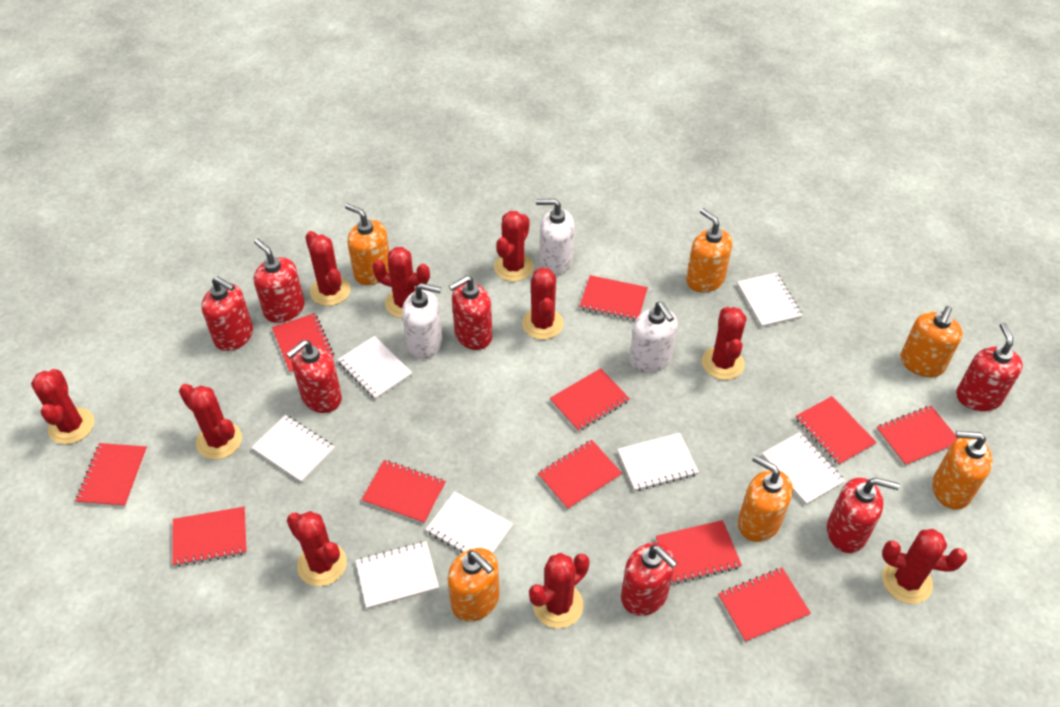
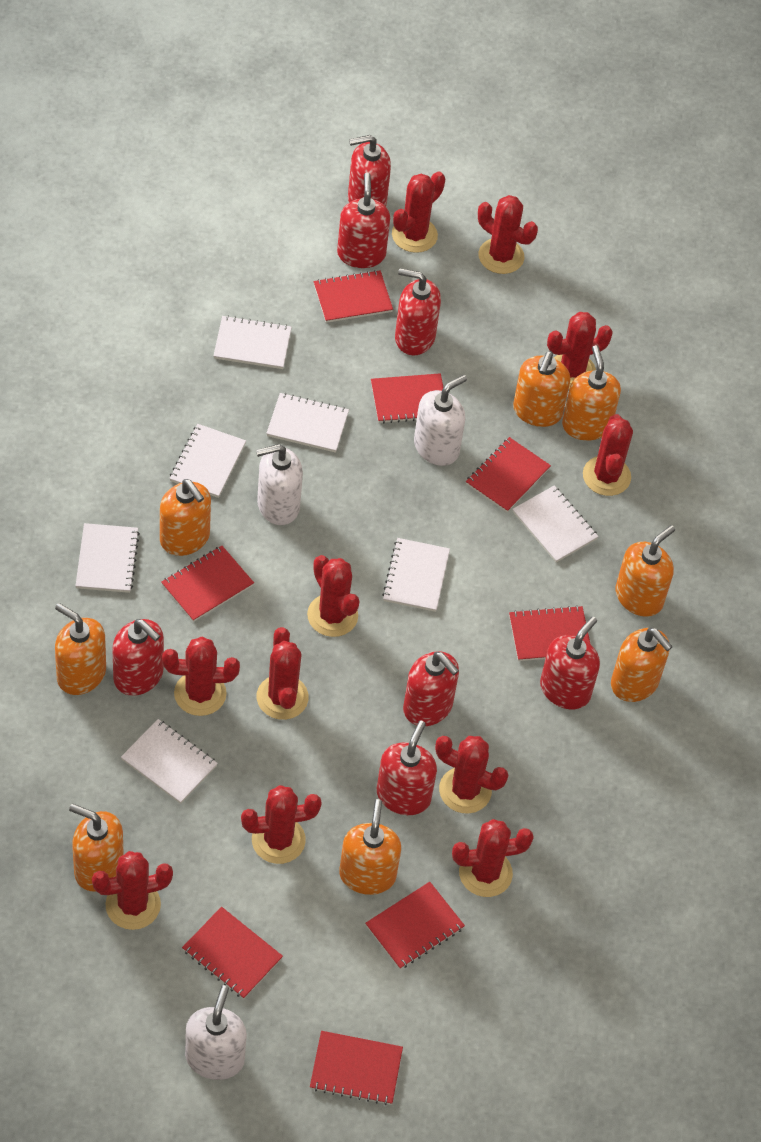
orange soap dispenser: [345,203,389,285] [448,548,500,622] [686,208,732,292] [738,455,793,542] [900,306,963,377] [932,431,993,510] = 6 -> [55,603,106,695] [69,804,124,892] [160,479,211,556] [339,799,401,895] [513,351,570,427] [562,345,621,441] [611,628,673,702] [615,525,675,617] = 8
red cactus: [31,369,94,444] [179,384,242,459] [287,511,347,586] [305,231,351,306] [372,247,430,318] [494,211,534,281] [522,267,564,339] [529,553,590,628] [702,307,746,380] [882,529,967,604] = 10 -> [92,851,173,930] [162,637,240,716] [241,785,322,864] [257,627,309,720] [307,555,360,637] [392,171,445,253] [435,736,508,814] [452,819,534,897] [478,195,538,274] [547,312,613,389] [583,414,633,496] = 11
red notebook: [76,443,147,507] [172,507,247,567] [272,313,334,374] [361,460,446,524] [538,440,622,510] [550,368,630,432] [579,275,648,321] [656,520,742,584] [718,568,811,642] [795,396,877,465] [876,406,958,466] = 11 -> [161,546,254,622] [182,907,283,999] [310,1031,403,1105] [314,270,393,323] [365,882,465,969] [371,373,444,424] [466,437,551,512] [509,605,590,661] = 8

